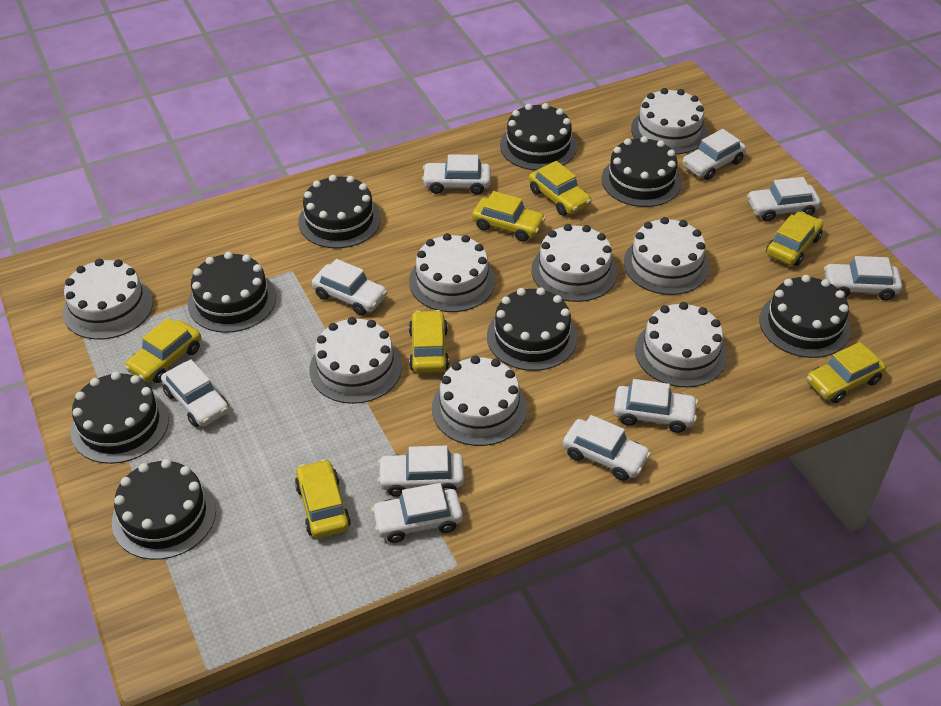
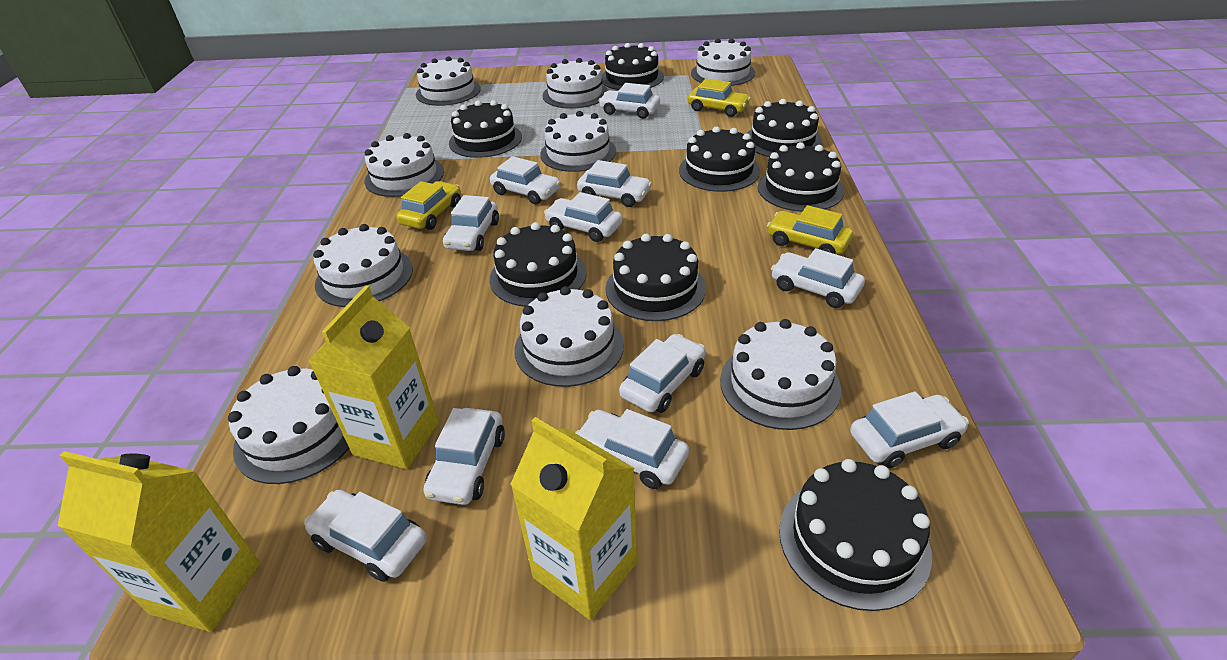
white cake: [63,259,153,340] [309,317,402,404] [409,233,495,312] [432,356,527,446] [531,224,617,302] [624,217,710,295] [631,88,708,154] [635,302,727,387] = 8 -> [228,366,349,484] [313,224,413,307] [364,133,444,197] [416,56,481,106] [514,286,624,387] [540,111,616,172] [542,58,608,109] [691,39,755,86] [720,319,841,430] = 9
white car: [161,359,229,427] [312,259,387,315] [371,483,463,543] [377,446,464,497] [422,154,491,194] [563,415,651,481] [614,379,698,433] [682,129,746,180] [747,177,821,222] [824,256,902,300] = 10 -> [304,490,427,582] [423,408,505,505] [443,195,499,251] [490,156,561,204] [544,192,622,242] [575,409,689,489] [577,160,652,207] [599,83,660,119] [619,334,706,413] [771,248,865,308] [850,392,969,468] = 11
yellow car: [125,318,201,383] [295,459,351,538] [409,310,449,373] [472,191,546,242] [529,161,591,216] [766,212,823,266] [807,342,886,403] = 7 -> [396,181,461,230] [688,78,751,117] [767,205,853,254] = 3
yellow carton: none = 0 -> [58,451,260,632] [309,285,439,469] [510,417,637,620] = 3

